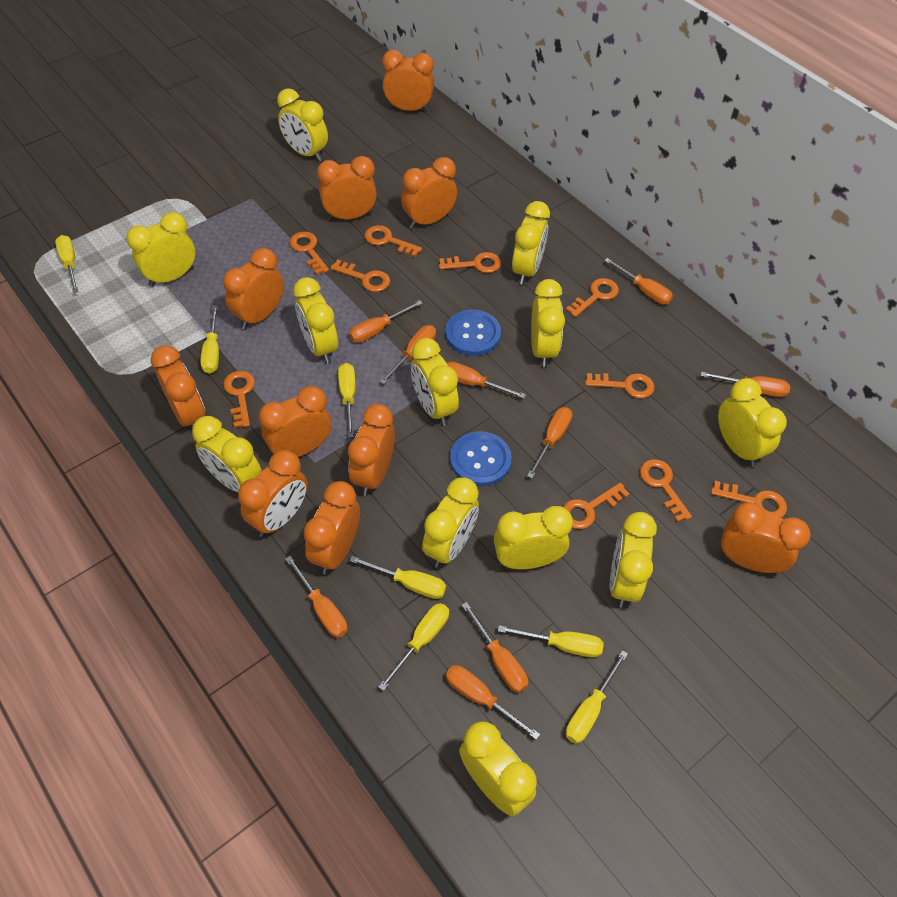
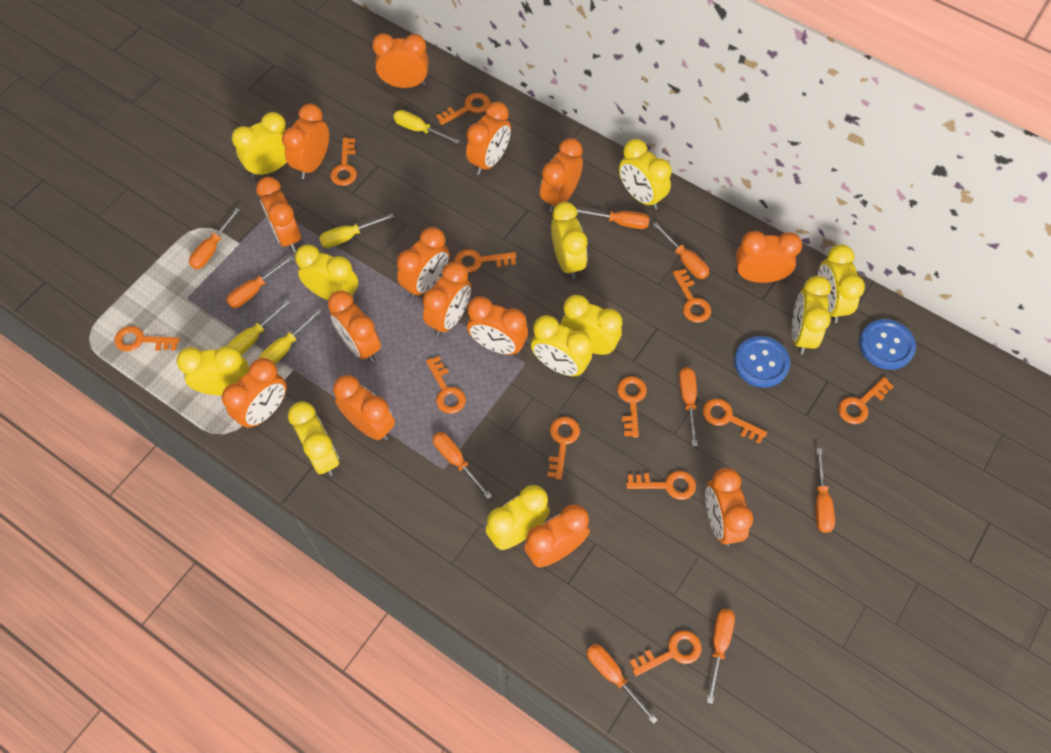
orange clock: [151,345,206,427] [223,248,284,329] [238,450,308,537] [259,386,332,457] [303,481,360,574] [317,156,377,220] [348,404,395,496] [382,50,434,112] [401,157,457,228] [720,502,811,573] = 10 -> [222,358,286,429] [256,177,301,252] [282,103,329,179] [328,291,381,363] [333,375,395,441] [372,33,428,88] [397,227,449,299] [423,262,471,336] [466,102,511,175] [467,296,528,355] [524,505,590,568] [540,138,583,212] [705,468,753,547] [736,231,802,283] = 14
orange key: [223,371,255,428] [289,232,329,275] [330,260,390,292] [365,225,422,257] [439,252,501,273] [563,482,629,529] [566,278,619,317] [585,373,655,398] [640,459,692,522] [711,481,787,518] = 10 -> [114,326,180,351] [330,138,357,186] [426,356,466,414] [436,93,490,125] [454,249,516,273] [547,417,580,480] [617,376,647,438] [626,471,696,500] [630,630,701,676] [672,269,711,323] [703,398,767,444] [838,377,894,424] = 12
yellow clock: [127,212,195,287] [192,416,262,492] [277,88,328,162] [293,277,338,364] [411,338,459,426] [422,477,479,568] [459,721,537,816] [494,506,573,569] [512,201,550,285] [531,279,565,367] [609,512,657,608] [718,378,787,467] = 12 -> [177,346,249,395] [232,112,287,178] [288,401,339,476] [295,244,358,303] [485,485,550,550] [531,315,592,377] [551,202,587,279] [561,295,622,355] [619,139,672,210] [792,276,831,355] [818,244,865,323] = 11
yellow screwdriver: [55,235,79,293] [200,305,219,374] [338,363,356,438] [350,556,446,599] [378,603,449,691] [498,625,603,658] [566,650,628,744] = 7 -> [227,299,291,355] [259,308,322,364] [319,213,394,248] [393,110,460,144] = 4

